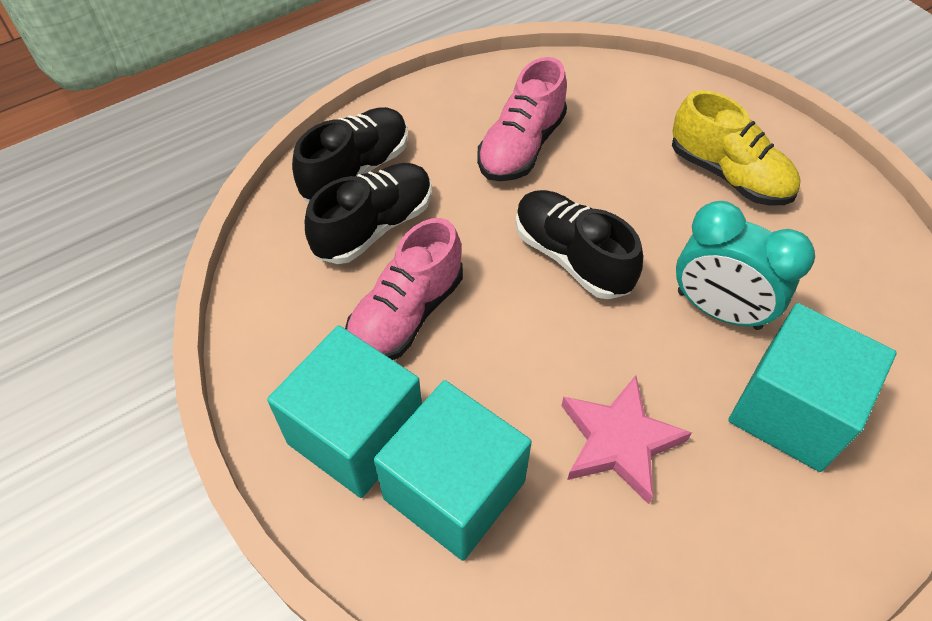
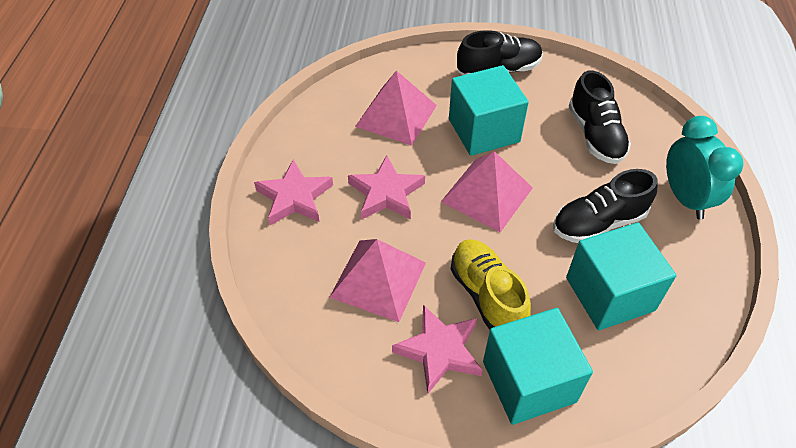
pink pyramid: none = 0 -> [329,239,426,322] [355,71,437,146] [441,151,533,232] = 3
pink shoe: [345,218,463,360] [477,57,567,181] = 2 -> none = 0
pink star: [561,375,692,504] = 1 -> [254,159,333,225] [348,155,425,219] [392,305,483,394] = 3

